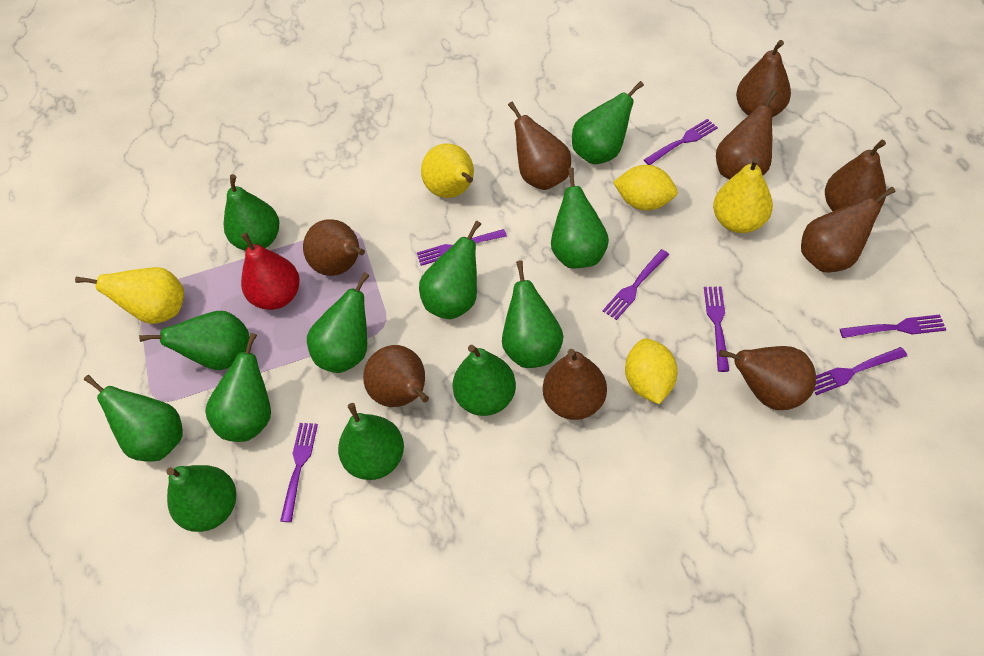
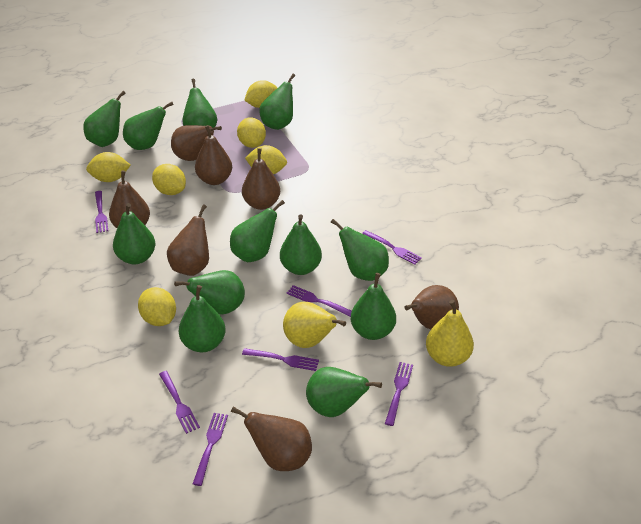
brown pear: [303,219,365,276] [363,345,429,407] [508,102,571,190] [543,349,607,420] [716,90,777,179] [719,346,816,410] [736,40,791,117] [801,187,895,272] [825,140,886,211] = 9 -> [109,171,150,228] [167,205,209,276] [171,125,222,161] [195,125,232,185] [231,406,312,471] [242,148,280,210] [405,285,459,329] = 7
red pear: [241,233,300,310] = 1 -> none = 0
yellow lemon: [613,165,678,210] [625,338,678,404] = 2 -> [86,152,130,182] [138,287,176,326] [152,164,186,195] [237,117,266,148] [244,80,277,108] [245,145,287,174] = 6
yellow pear: [75,267,184,324] [421,144,474,198] [713,157,773,233] = 3 -> [283,302,346,348] [426,300,474,367] = 2

